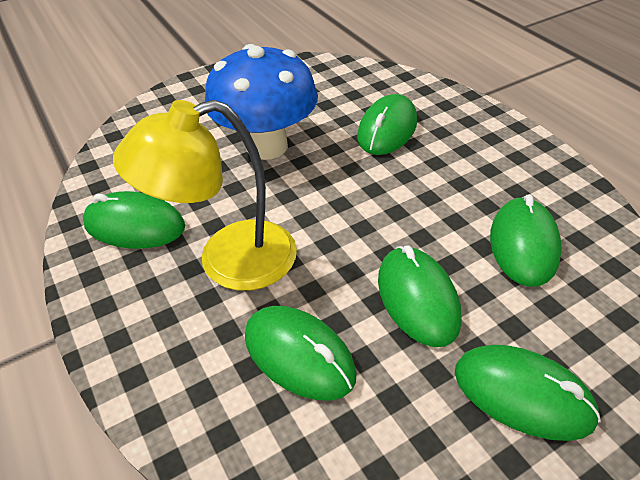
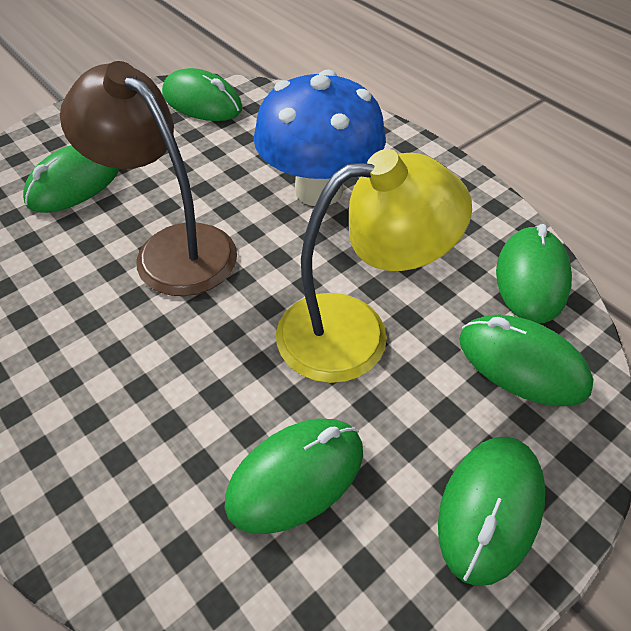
brown lamp: none = 0 -> [60,61,237,296] = 1

